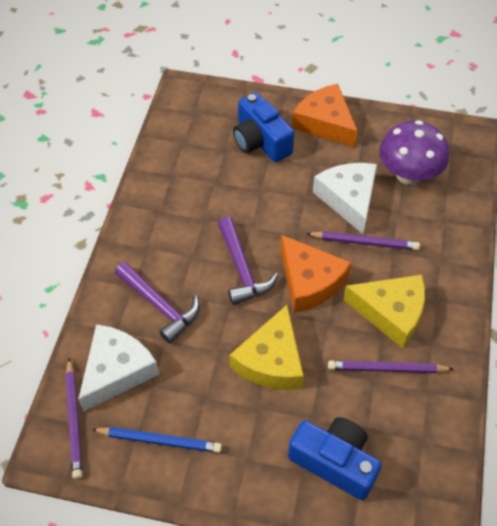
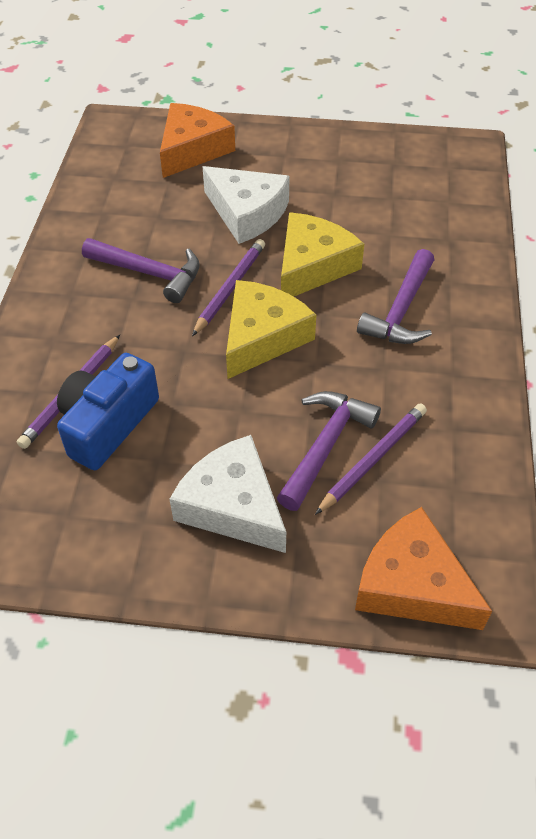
blue camera: [233,92,294,162] [288,417,382,500] = 2 -> [57,353,159,470] = 1
blue pencil: [91,427,222,453] = 1 -> none = 0
purple hammer: [115,262,200,344] [218,217,278,305] = 2 -> [82,238,200,303] [277,391,381,511] [357,249,434,344] = 3
purple mushroom: [379,120,449,185] = 1 -> none = 0

